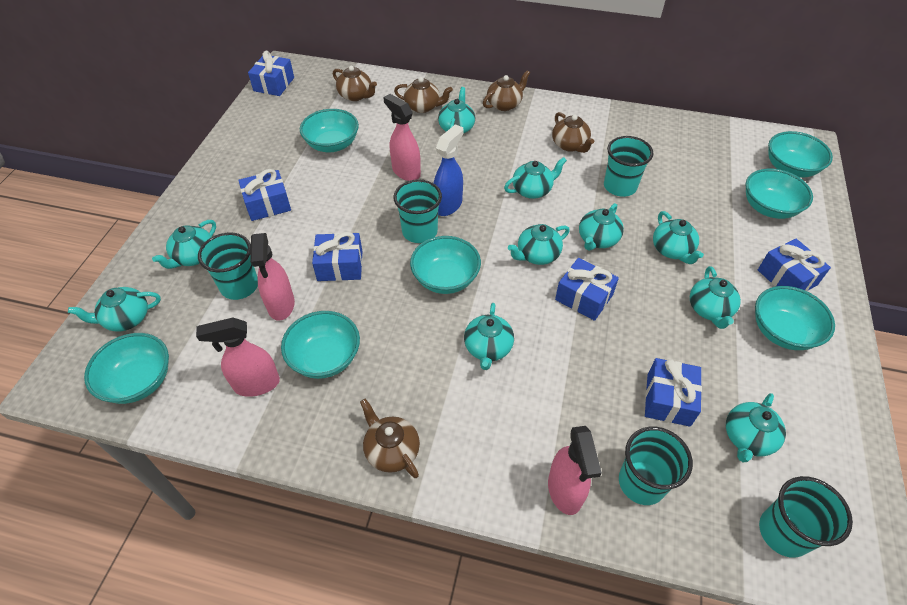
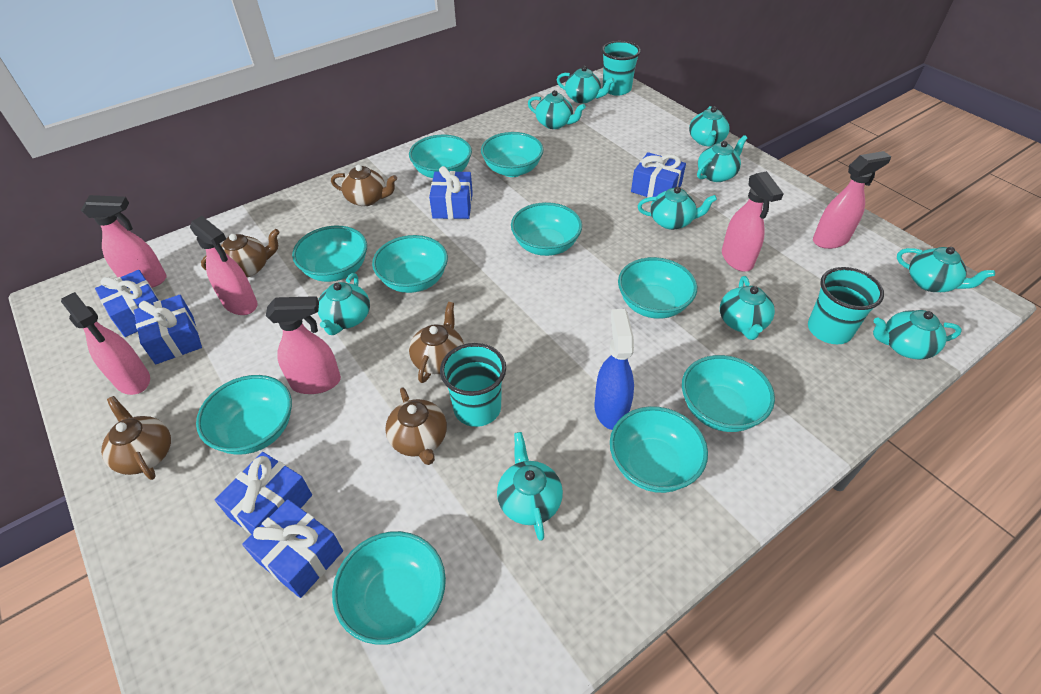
pink spray bottle: [196,318,280,397] [250,233,295,321] [383,94,421,181] [548,426,602,515] = 4 -> [61,292,150,395] [81,195,167,288] [190,216,257,315] [266,296,341,394] [722,171,784,272] [813,151,891,249] = 6
turquoise bowl: [84,333,169,404] [281,311,360,379] [300,109,359,152] [410,236,481,294] [745,169,813,219] [755,286,835,350] [768,131,833,177] = 7 -> [196,375,292,455] [292,226,367,282] [332,531,446,645] [372,235,448,293] [409,135,472,178] [481,132,544,177] [511,202,582,256] [610,406,708,493] [618,257,697,319] [682,355,775,432] = 10
turquoise cup: [198,233,258,300] [393,179,442,243] [604,136,654,197] [619,427,693,505] [759,476,853,558] = 5 -> [440,343,506,427] [602,41,641,96] [808,267,884,344] = 3

